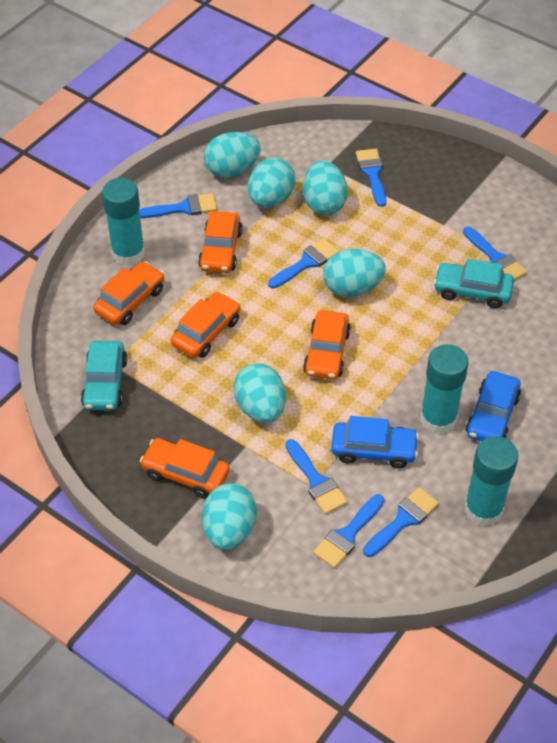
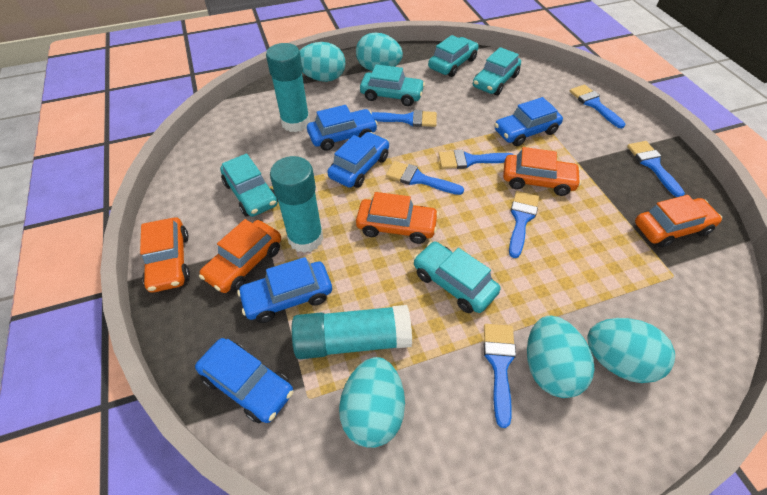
blue car: [331,416,419,468] [465,371,521,441] = 2 -> [195,338,293,423] [237,257,332,323] [307,105,378,151] [327,132,389,188] [494,97,563,146] = 5
turquoise car: [81,341,127,411] [433,259,514,308] = 2 -> [220,153,278,217] [360,64,425,106] [413,241,500,313] [428,35,479,77] [473,47,521,95] = 5
turquoise egg: [202,483,257,550] [204,132,261,178] [233,363,286,423] [248,158,295,208] [303,160,348,215] [323,249,386,297] = 6 -> [300,42,346,82] [339,357,405,448] [356,33,403,71] [527,316,595,398] [587,318,675,383] = 5

